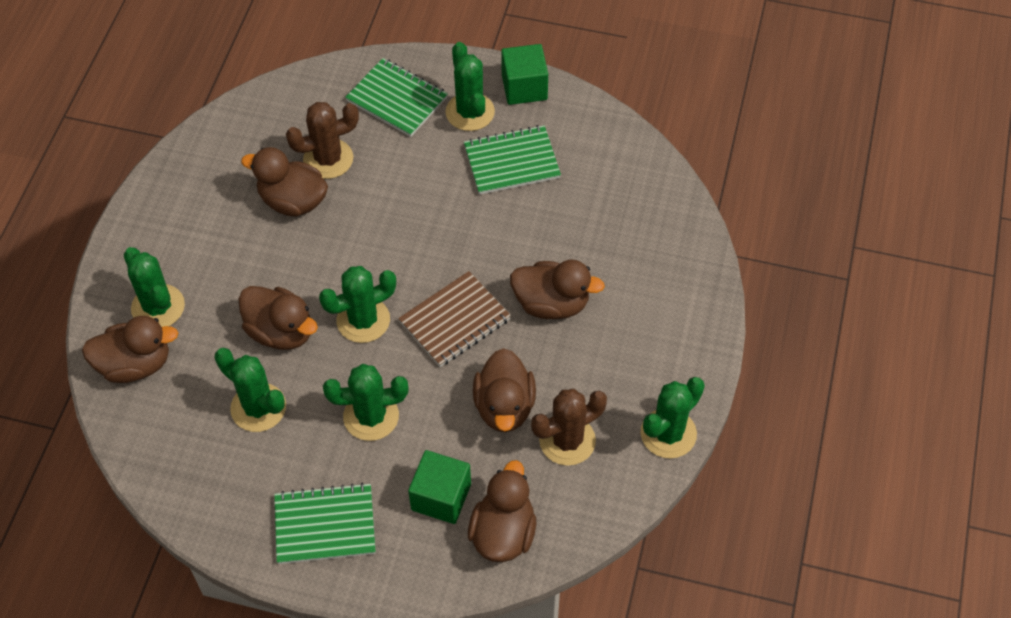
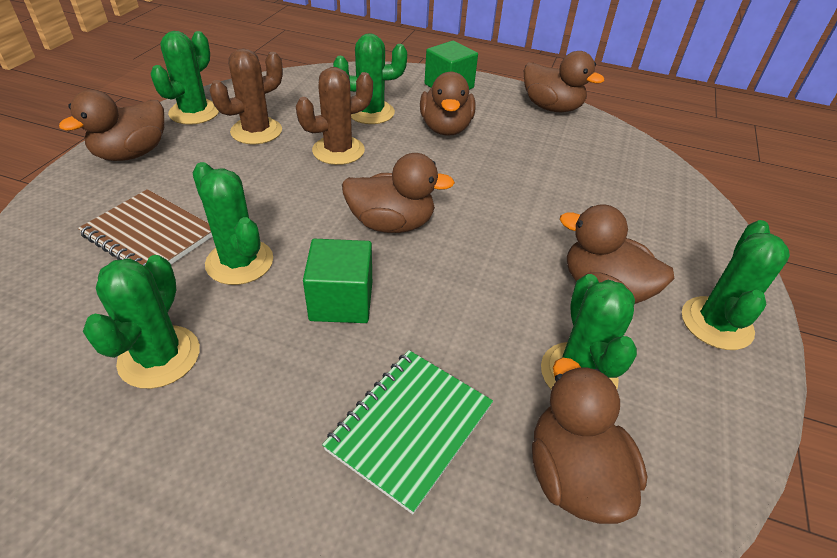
green notebook: [274,483,376,564] [345,58,448,137] [464,125,561,195] = 3 -> [322,350,493,514] = 1

